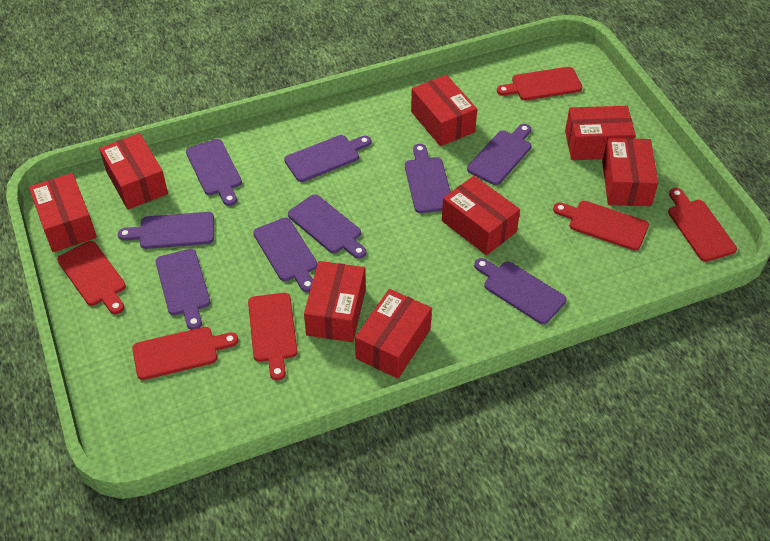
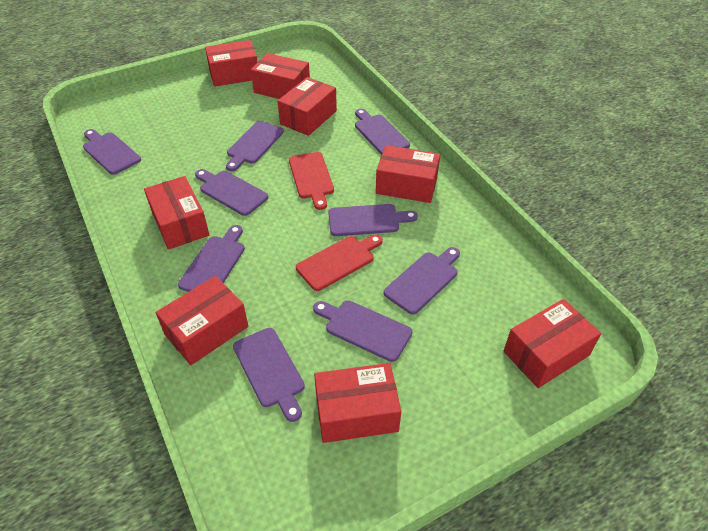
red cutting board: [57,241,126,314] [132,327,238,380] [248,293,298,380] [497,67,582,100] [553,201,649,251] [668,188,737,262] = 6 -> [289,152,334,210] [296,234,383,291] = 2

